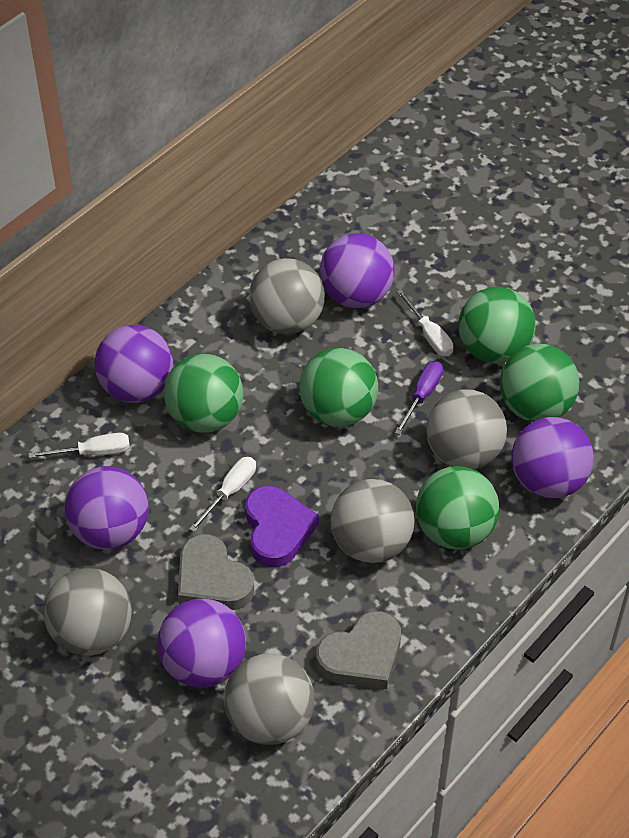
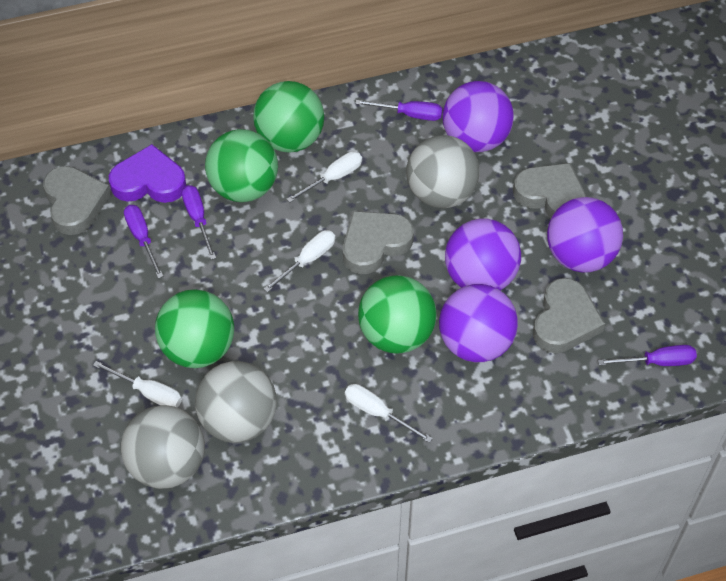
green ball: [164,354,243,433] [299,348,378,427] [416,466,499,550] [459,287,536,364] [500,344,579,422] = 5 -> [155,289,234,368] [205,129,278,202] [253,81,324,153] [358,275,437,354] = 4
grey ball: [44,568,132,656] [224,653,315,745] [249,258,325,334] [331,479,415,563] [426,389,507,469] = 5 -> [121,405,205,489] [195,361,277,443] [406,135,480,208] = 3
grey heart: [178,534,255,610] [316,611,401,689] = 2 -> [43,166,111,235] [343,211,414,274] [513,163,587,218] [533,278,605,353] = 4
purple ball: [65,466,148,550] [95,325,173,403] [157,599,246,688] [320,233,395,308] [511,417,594,499] = 5 -> [439,284,518,362] [443,81,514,152] [445,219,521,290] [547,197,623,272] = 4
purple screwdriver: [395,361,443,435] = 1 -> [124,205,163,278] [182,185,216,260] [355,100,442,121] [598,345,697,366] = 4
white screwdriver: [29,433,130,458] [189,457,256,532] [396,289,454,356] = 3 -> [93,361,182,407] [264,230,335,293] [287,151,362,203] [345,384,433,443] = 4

